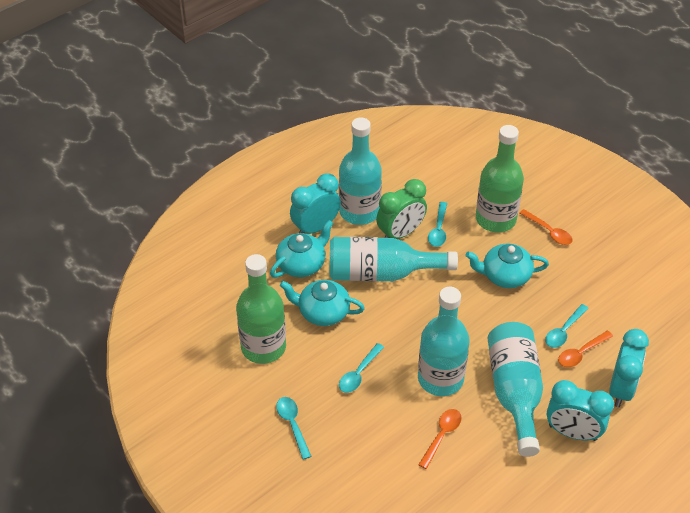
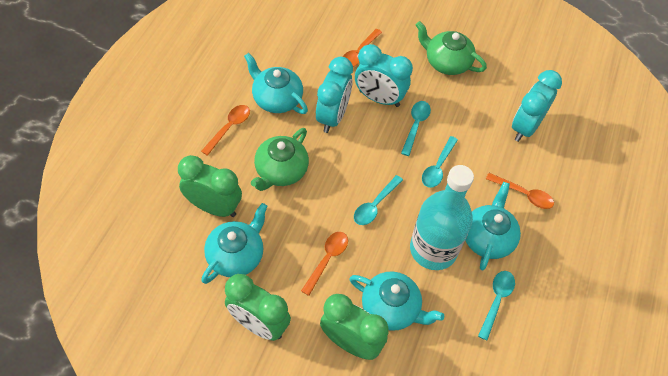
green bottle: [236,254,286,364] [476,125,524,232] = 2 -> none = 0
green clock: [376,179,427,239] = 1 -> [178,155,242,217] [225,274,291,341] [320,294,389,360] = 3
green teapot: none = 0 -> [251,128,309,191] [416,21,487,75] = 2
orange spoon: [418,409,462,469] [519,209,573,245] [558,331,613,367] = 3 -> [201,105,250,156] [301,232,348,296] [343,29,382,67] [486,173,554,209] = 4
turquoise bottle: [329,237,458,281] [339,117,382,225] [418,287,470,396] [487,322,543,457] = 4 -> [410,165,474,270] = 1
turquoise teapot: [270,220,333,278] [280,280,365,326] [466,243,549,288] = 3 -> [201,203,268,284] [244,53,308,114] [349,272,444,331] [465,182,521,271] = 4

